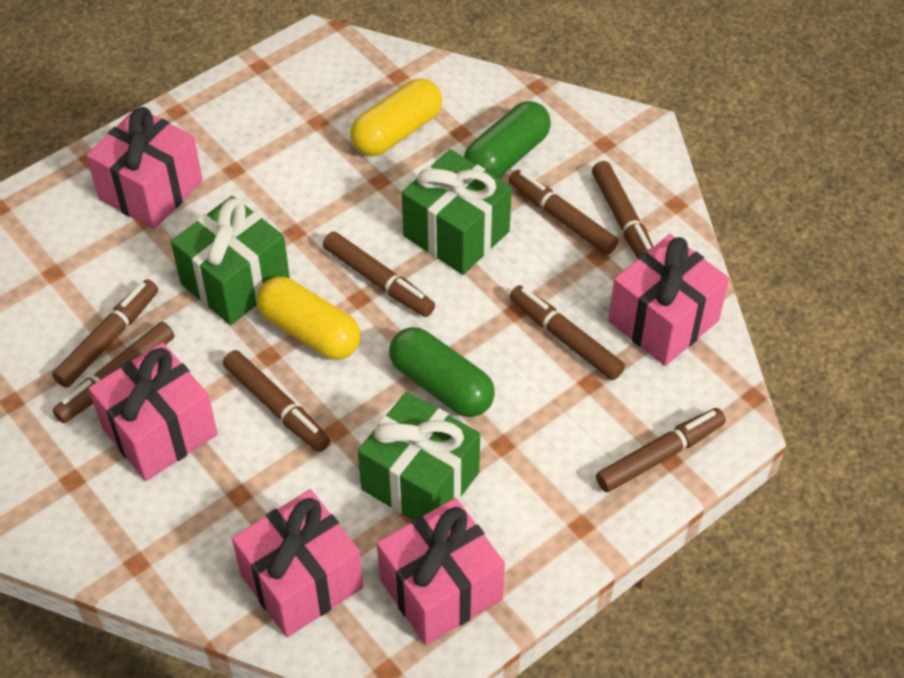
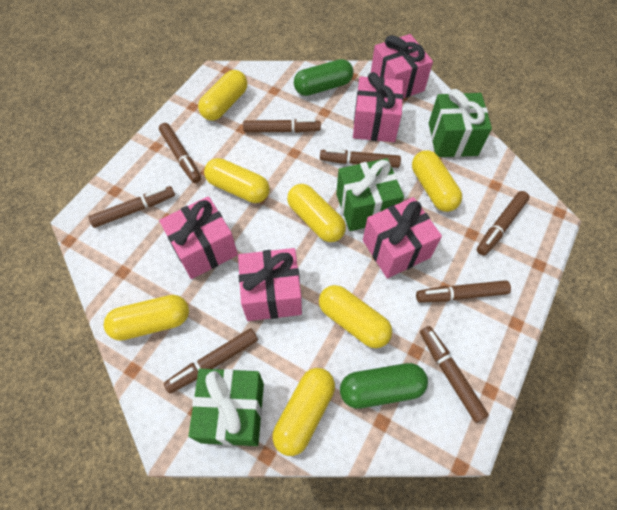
yellow capsule: [257,277,361,360] [350,78,442,156] = 2 -> [104,295,189,341] [198,70,247,121] [204,158,270,203] [272,368,335,456] [287,184,346,242] [319,285,392,348] [412,150,462,212] = 7

